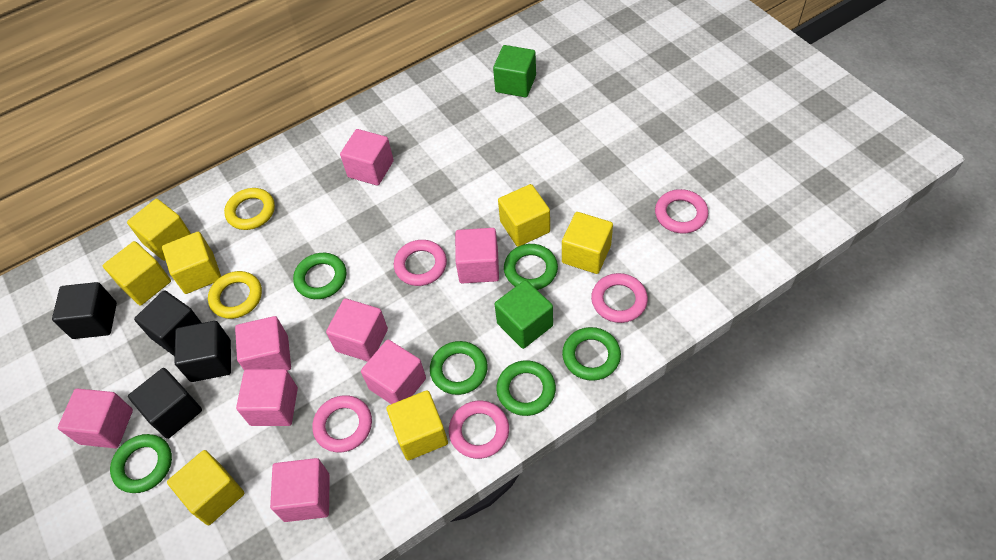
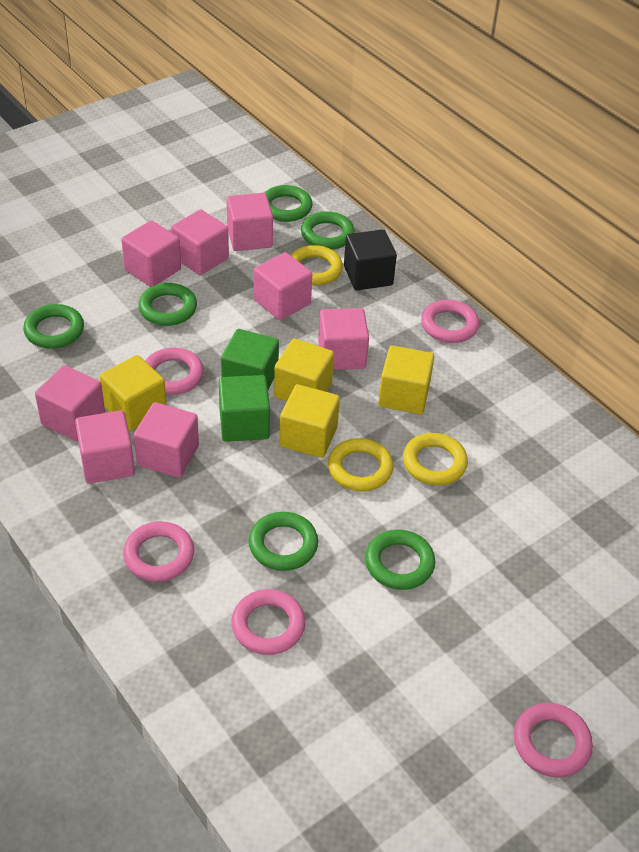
black cube: [52,282,117,339] [128,368,202,439] [134,290,202,356] [174,321,231,382] = 4 -> [344,229,397,290] = 1
yellow cube: [103,241,171,306] [127,199,191,261] [162,232,221,294] [167,450,244,525] [387,390,448,460] [498,184,550,247] [562,212,613,274] = 7 -> [100,355,166,431] [274,338,334,401] [280,384,340,458] [378,345,434,414] = 4
yellow ring: [208,271,262,319] [224,188,275,230] = 2 -> [291,245,343,285] [328,438,393,491] [403,433,468,485] = 3

